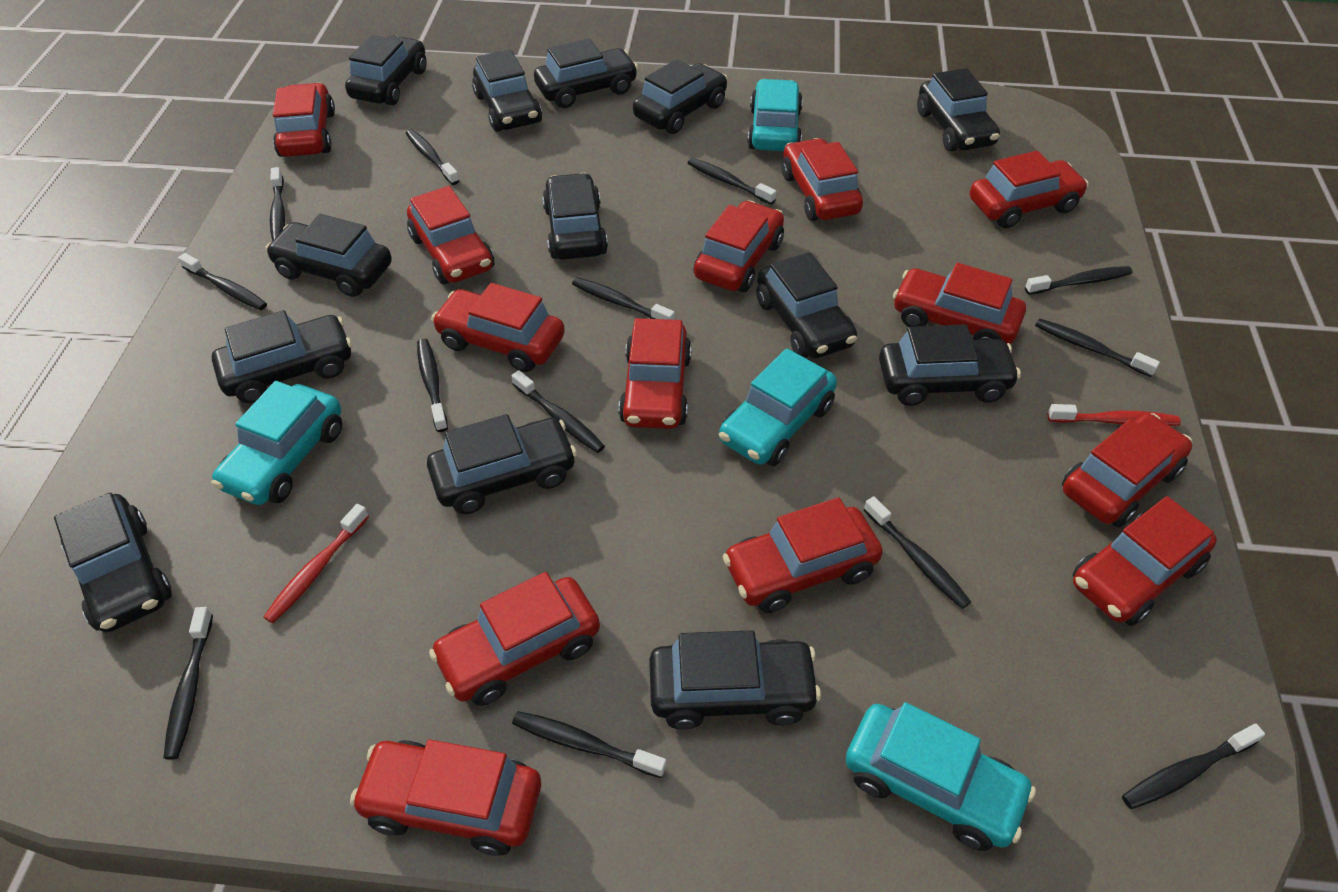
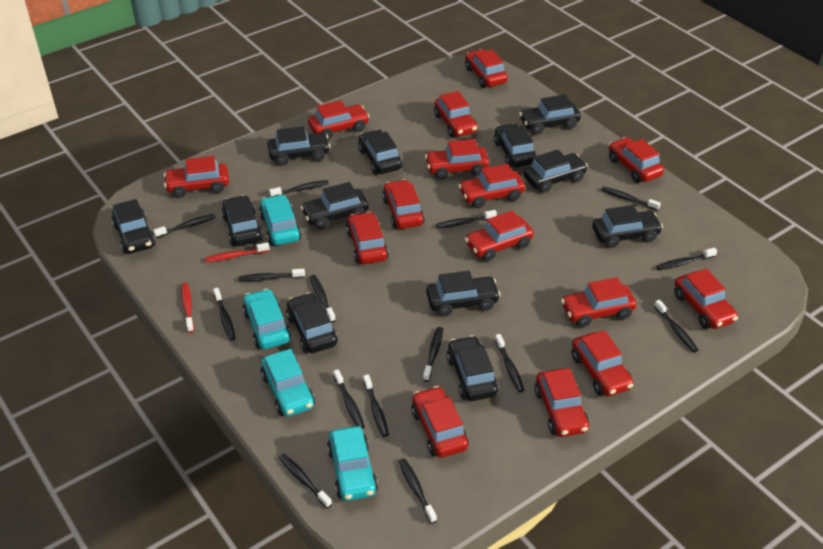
black car: [54,493,172,632] [212,310,352,404] [265,214,392,297] [345,35,427,105] [427,414,577,514] [472,49,542,132] [534,39,638,108] [542,173,608,260] [633,59,728,134] [649,630,821,729] [756,252,857,358] [879,324,1021,406] [917,68,1000,152] = 13 -> [112,199,156,254] [221,195,263,246] [268,126,331,166] [286,292,338,353] [300,182,369,229] [358,129,402,175] [426,271,501,317] [447,335,499,401] [494,123,537,168] [519,95,581,135] [524,150,588,193] [592,205,663,248] = 12
black toothbrush: [163,607,213,760] [178,253,267,310] [270,167,285,241] [406,129,460,185] [417,339,448,432] [512,370,605,453] [512,711,666,778] [572,277,675,320] [688,158,777,205] [864,496,971,609] [1025,266,1133,295] [1035,318,1160,377] [1122,724,1265,809] = 13 -> [153,214,215,238] [213,288,235,340] [239,269,305,281] [269,180,329,197] [279,454,332,508] [310,275,336,323] [333,369,365,429] [363,374,389,437] [399,458,437,524] [423,327,443,382] [436,210,497,229] [495,334,524,392] [601,187,661,211] [654,300,698,353] [656,248,717,270] = 15
red car: [273,83,335,157] [350,739,541,856] [407,186,494,284] [429,572,600,706] [431,283,565,372] [619,318,692,429] [694,200,784,292] [723,497,883,613] [781,138,863,221] [893,263,1026,344] [970,151,1089,228] [1062,413,1192,527] [1073,496,1217,626] = 13 -> [164,156,229,198] [308,100,370,140] [346,212,389,264] [382,179,425,229] [411,386,469,458] [425,139,489,179] [434,91,478,138] [458,164,525,208] [465,49,508,88] [465,210,534,261] [534,368,589,437] [561,277,636,327] [572,330,633,396] [609,137,664,183] [674,269,738,329] = 15

